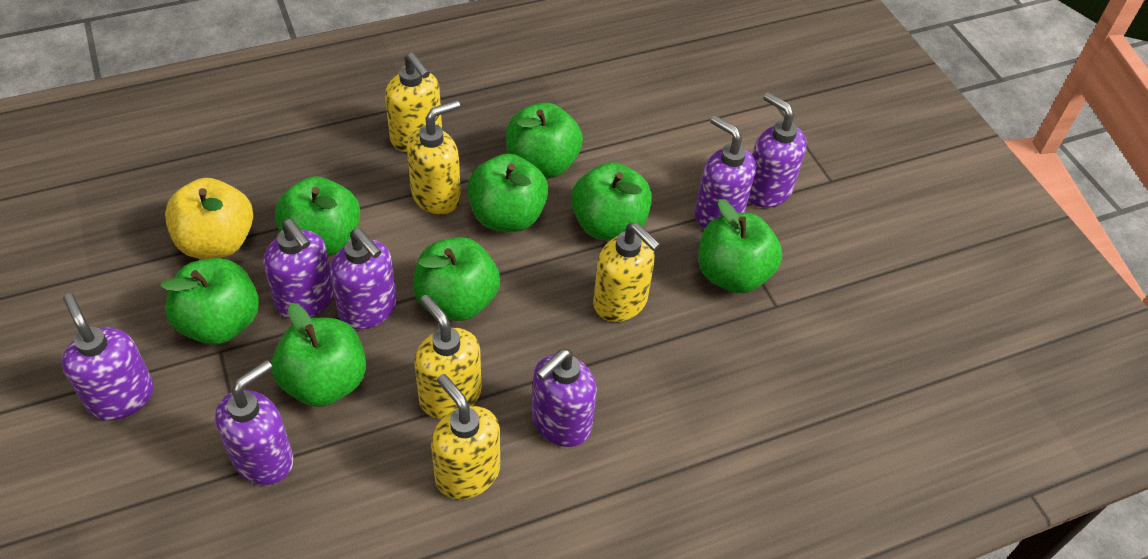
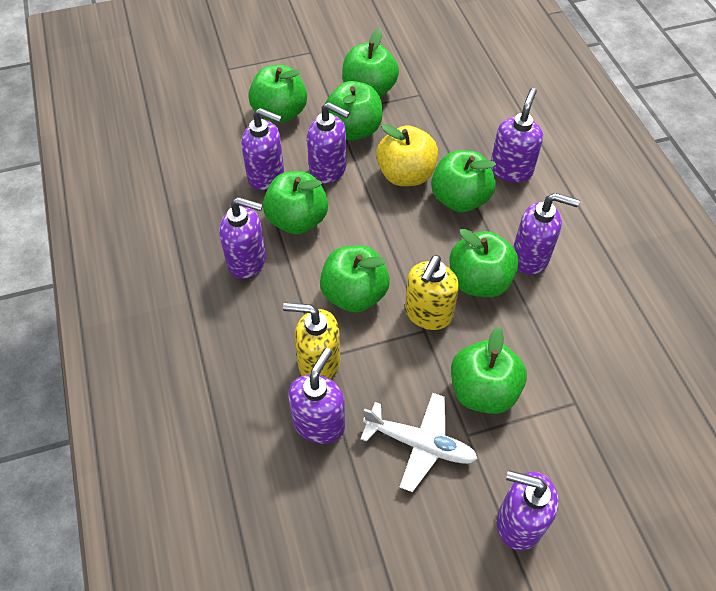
white plane: none = 0 -> [360,393,478,492] = 1
yellow soap dispenser: [385,53,442,152] [407,100,461,215] [414,295,481,419] [431,374,500,499] [593,222,661,322] = 5 -> [283,303,340,379] [405,255,459,330] = 2

